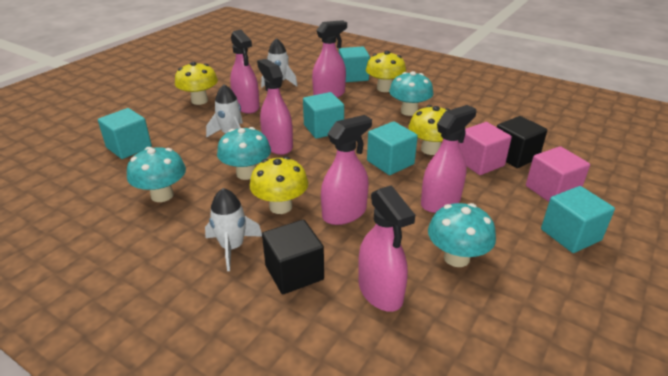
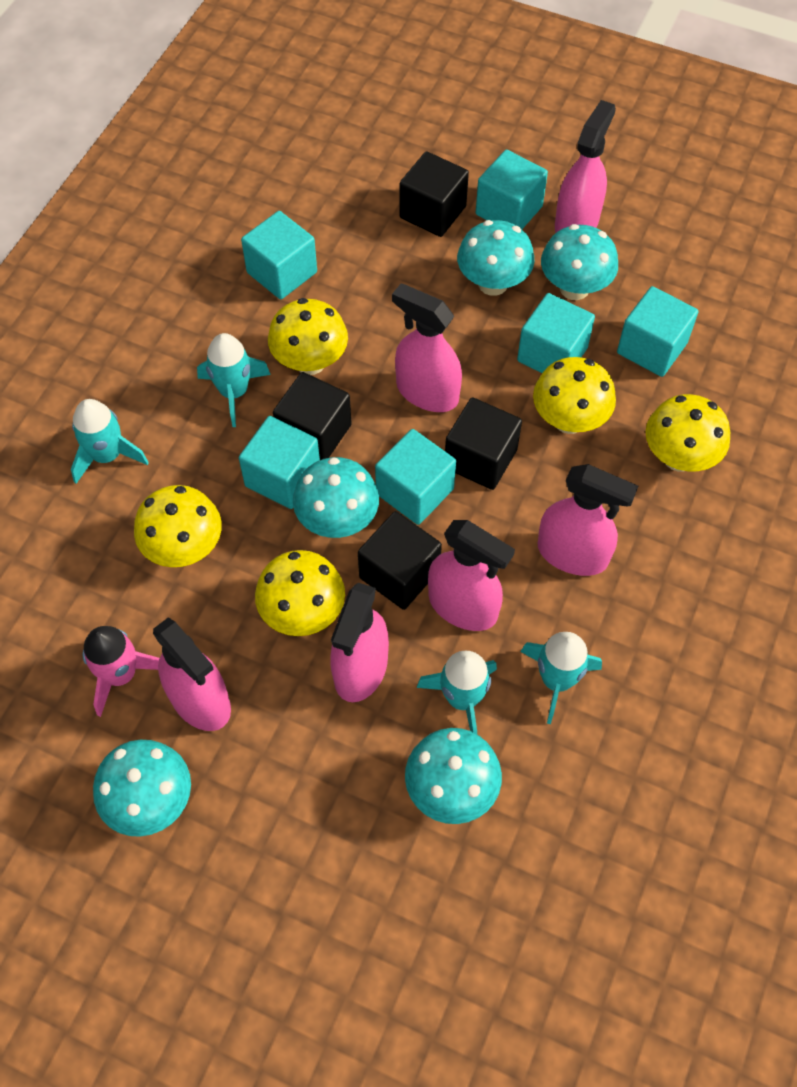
black cube: [262,220,324,294] [497,116,547,168] = 2 -> [273,372,352,460] [358,511,442,610] [399,151,469,237] [445,397,522,490] = 4
pink cube: [459,122,512,175] [526,146,590,202] = 2 -> none = 0
pink rocket: none = 0 -> [82,626,160,717] = 1
turquoise cube: [98,108,152,159] [303,92,344,139] [339,46,370,82] [367,121,418,175] [541,186,615,253] = 5 -> [239,416,320,509] [241,211,317,299] [375,429,456,525] [476,150,548,229] [517,293,595,373] [617,286,699,377] = 6
turquoise mushroom: [127,147,186,202] [217,127,271,180] [389,71,433,116] [428,203,496,267] = 4 -> [93,740,191,837] [293,457,379,538] [405,728,502,824] [457,220,535,296] [541,224,618,300] = 5
turquoise rocket: none = 0 -> [71,399,149,484] [197,333,271,427] [417,650,497,734] [520,632,602,724] = 4
white rocket: [205,188,262,271] [206,85,243,138] [261,38,297,88] = 3 -> none = 0
yellow mushroom: [175,62,218,105] [250,156,308,214] [366,51,406,92] [409,105,450,155] = 4 -> [134,485,222,567] [255,550,345,636] [268,298,348,375] [533,357,616,434] [646,394,730,472] = 5

